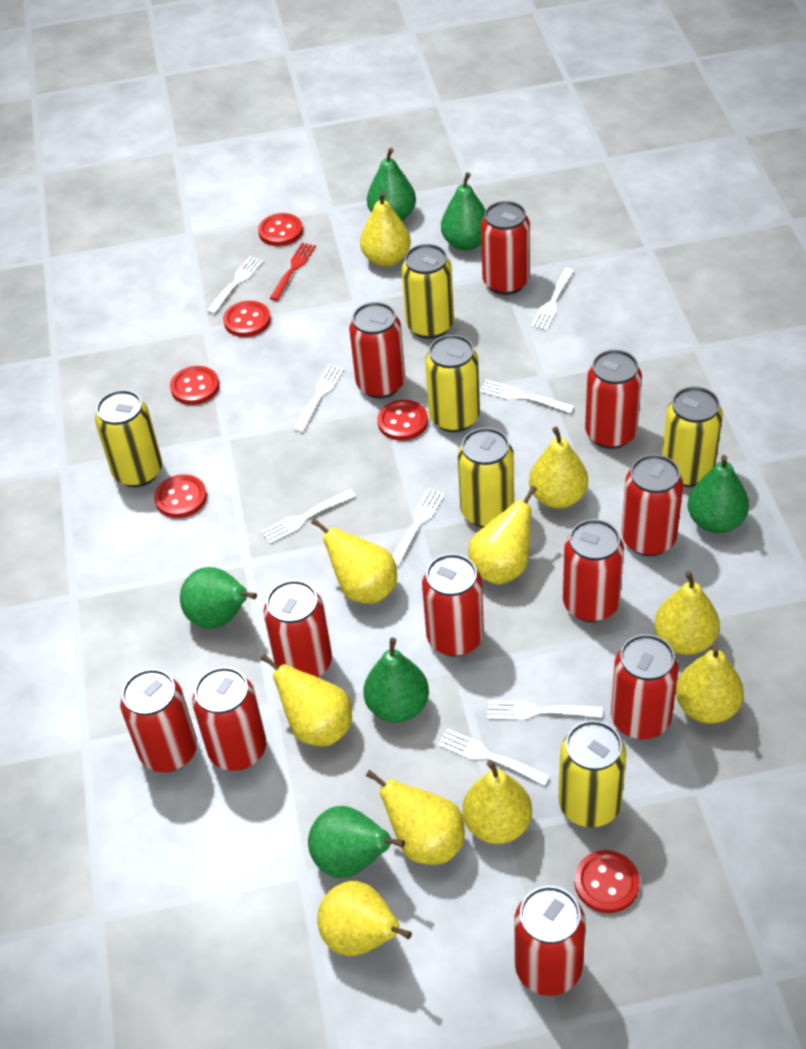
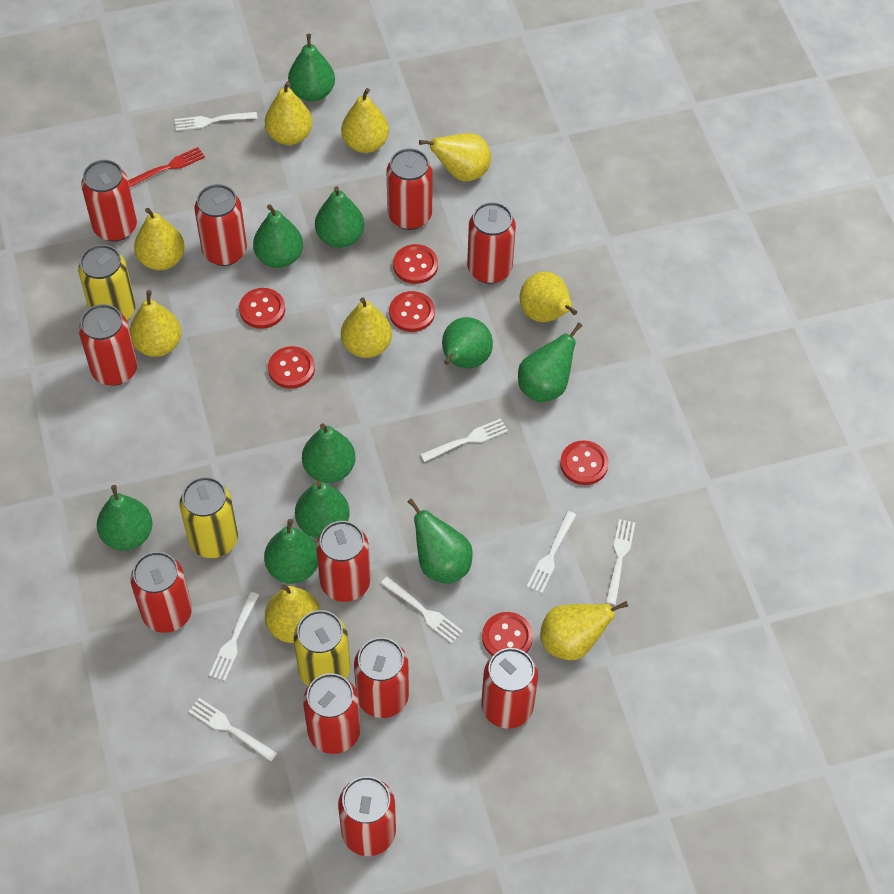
green pear: [180,567,257,629] [308,806,405,878] [364,638,429,723] [367,148,416,221] [441,172,486,251] [687,455,749,533] = 6 -> [97,485,153,551] [253,205,303,268] [264,519,318,584] [288,34,335,102] [295,481,350,538] [302,423,355,483] [315,186,364,248] [407,498,473,584] [442,317,493,368] [518,322,583,402] = 10
white fork: [207,256,263,314] [261,489,355,544] [294,365,344,432] [393,489,445,566] [438,729,550,786] [480,380,574,413] [488,701,602,720] [531,268,574,330] = 8 -> [175,112,257,131] [188,698,277,761] [209,592,259,681] [381,577,463,643] [420,418,508,462] [527,511,576,593] [606,519,635,605] = 7
yellow can: [95,390,162,487] [402,244,454,339] [425,335,480,432] [458,428,514,528] [558,720,627,827] [662,387,723,487] = 6 -> [78,245,136,320] [180,477,238,558] [294,610,350,686] = 3
yellow pear: [261,654,352,746] [311,518,397,604] [317,881,412,956] [360,192,411,267] [366,770,465,865] [462,760,532,844] [468,486,537,585] [529,427,588,508] [654,571,720,655] [676,645,744,724] = 10 -> [130,290,182,357] [134,208,185,270] [265,81,313,145] [265,584,321,643] [341,88,389,153] [341,297,392,358] [419,133,491,181] [520,272,577,322] [540,601,628,660] = 9

